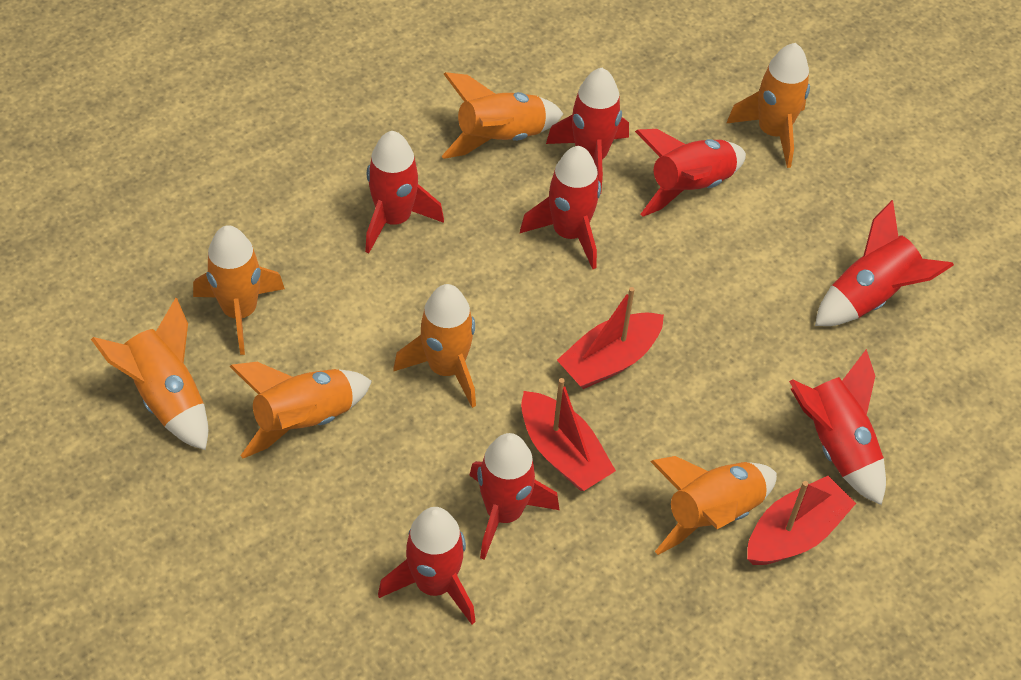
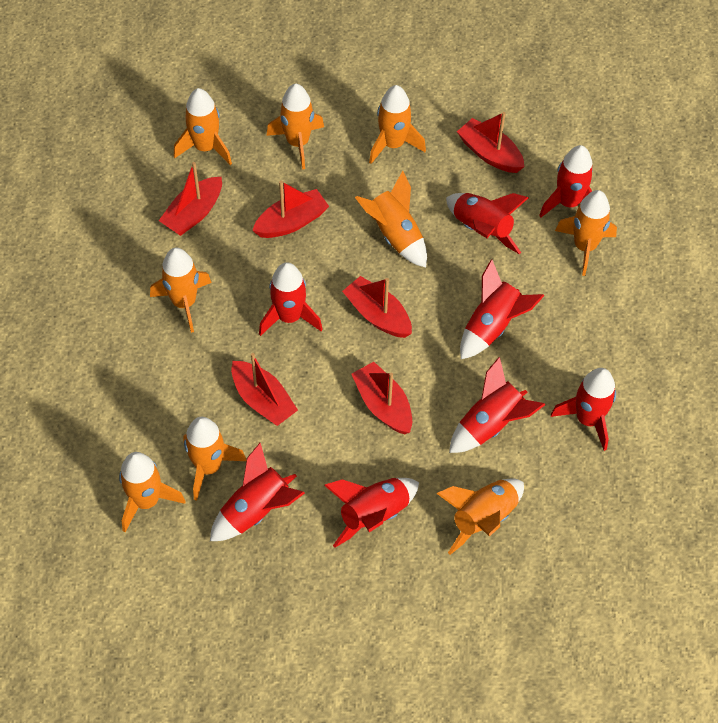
orange rocket: [91,298,208,450] [193,225,285,355] [229,362,372,458] [394,284,476,408] [442,72,564,159] [650,456,777,555] [727,43,810,168] = 7 -> [119,452,185,532] [150,248,212,333] [174,88,232,165] [183,417,247,501] [266,84,324,169] [355,171,427,268] [369,85,426,164] [436,479,524,555] [555,190,617,276] = 9
red boat: [521,378,616,491] [557,287,664,389] [747,476,856,565] = 3 -> [159,162,222,236] [231,353,298,426] [252,181,329,238] [342,276,412,338] [352,362,412,434] [457,112,524,173] = 6

